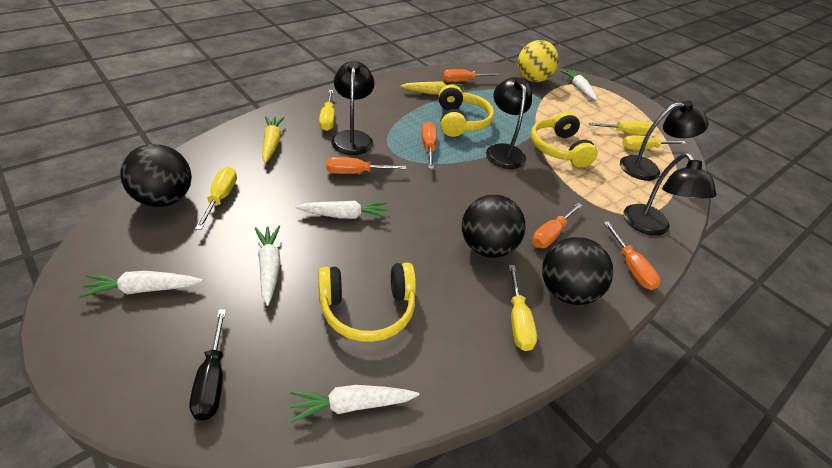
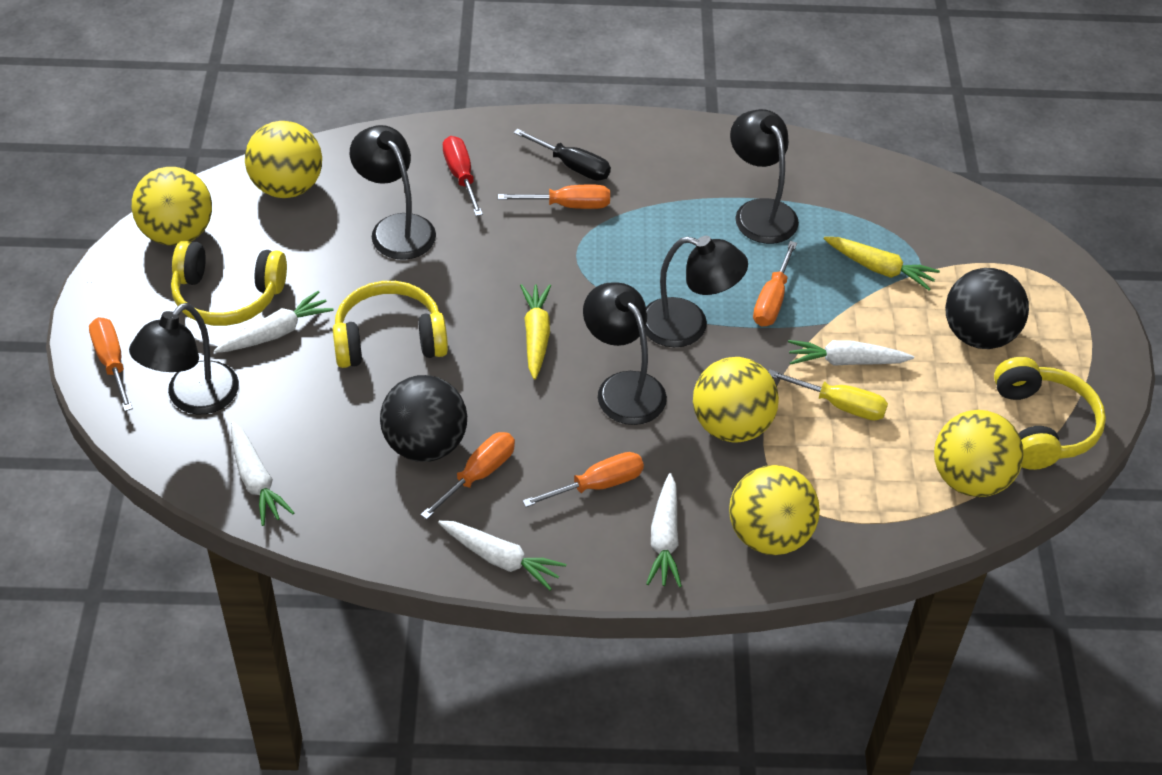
black ball: [120,144,192,207] [462,194,526,258] [542,237,613,305] = 3 -> [380,375,467,462] [945,268,1029,349] = 2
black lamp: [331,61,375,155] [486,77,532,169] [620,101,709,181] [624,153,716,236] = 4 -> [129,303,239,415] [350,125,436,260] [583,282,667,425] [645,236,748,347] [730,109,799,244] = 5
red screwdriver: none = 0 -> [443,136,483,216] = 1
yellow ball: [518,40,559,82] = 1 -> [132,167,212,246] [245,121,322,198] [693,357,779,443] [729,465,820,555] [934,410,1024,497] = 5
yellow screwdriver: [195,167,237,230] [319,90,335,131] [509,265,537,351] [589,121,654,135] [622,136,686,150] = 5 -> [769,370,888,420] = 1

